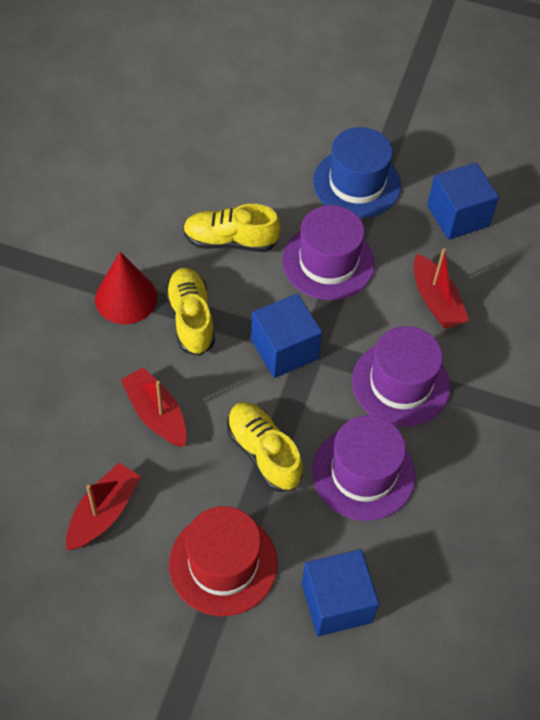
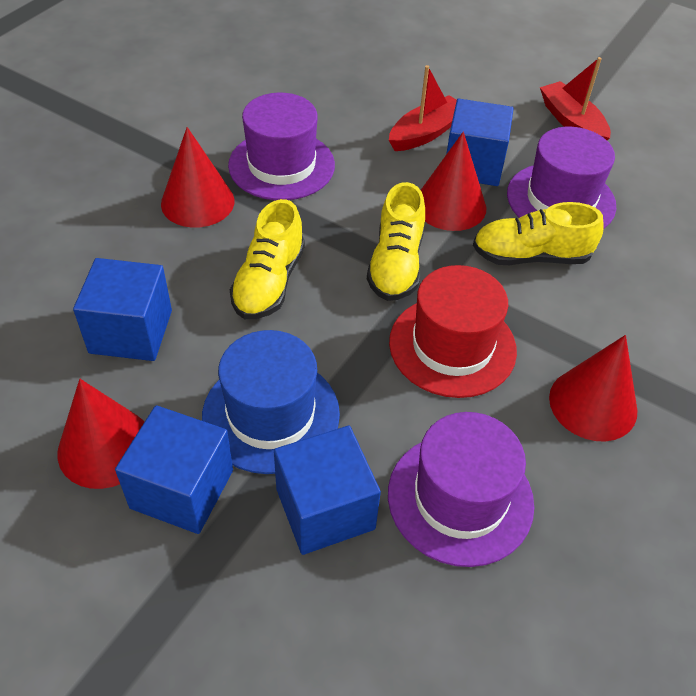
blue cube: [251,293,322,378] [302,549,379,636] [427,162,499,240] = 3 -> [73,258,172,361] [115,405,233,534] [274,426,381,555] [446,99,514,186] = 4
red boat: [66,463,141,550] [121,367,186,447] [414,248,469,329] = 3 -> [389,65,457,151] [540,57,611,140] = 2
red cone: [95,252,157,324] = 1 -> [58,379,145,489] [161,127,235,228] [421,132,486,231] [549,335,637,442] = 4

